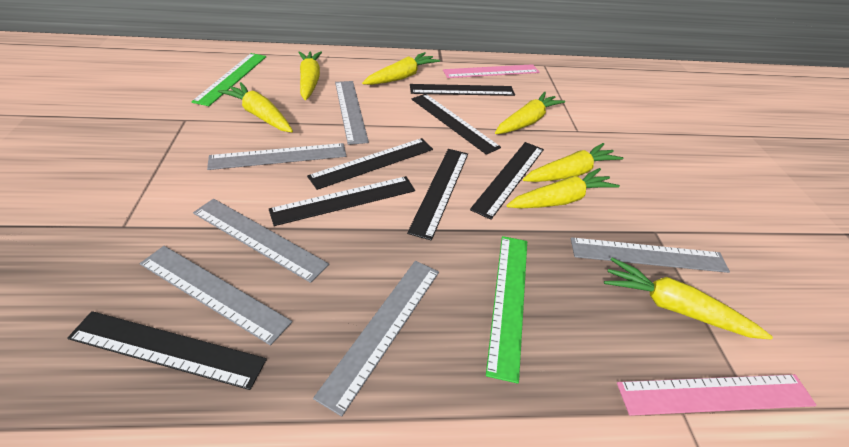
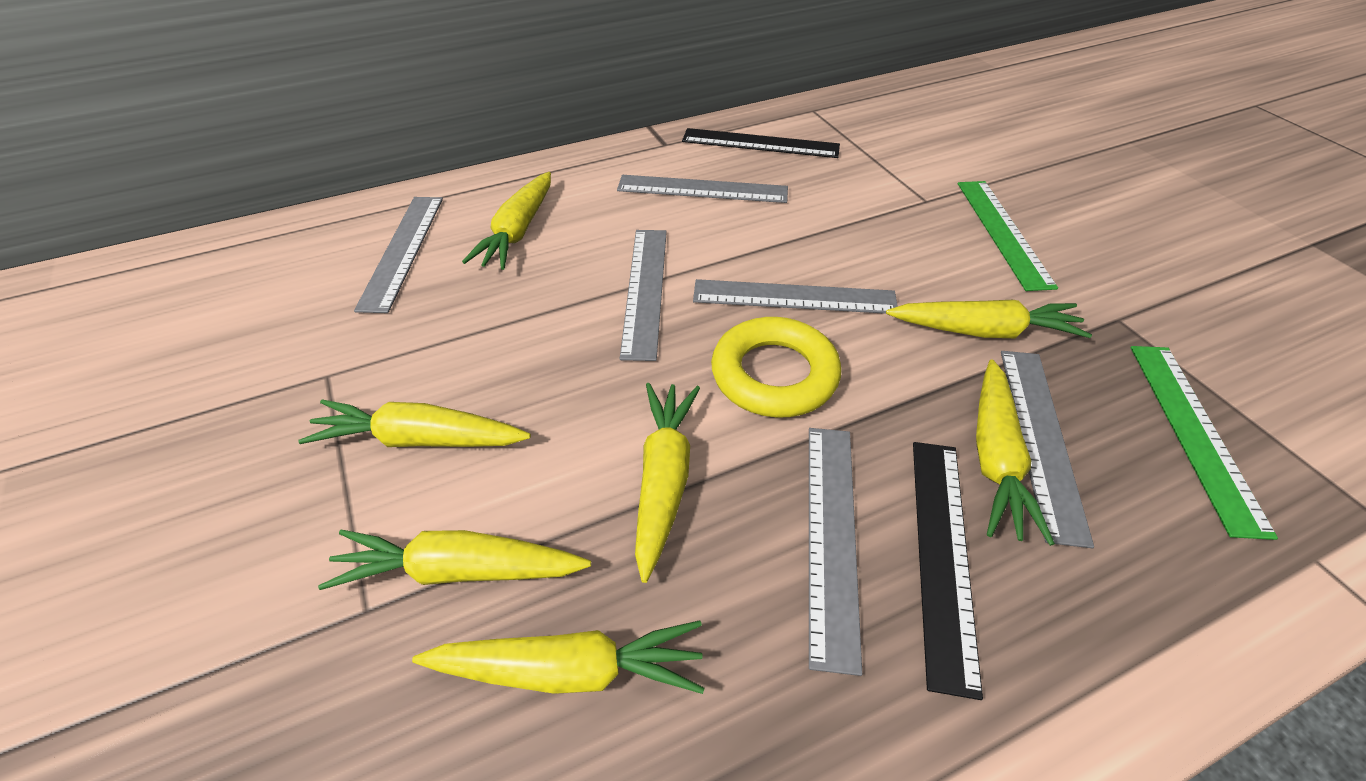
black ruler: [67,311,267,390] [269,176,415,226] [307,138,433,190] [407,149,468,241] [410,84,515,96] [412,94,501,155] [470,142,544,220] = 7 -> [682,128,840,158] [913,442,983,700] = 2
pink ruler: [443,64,539,78] [617,374,817,416] = 2 -> none = 0
yellow ring: none = 0 -> [711,317,841,418] = 1

